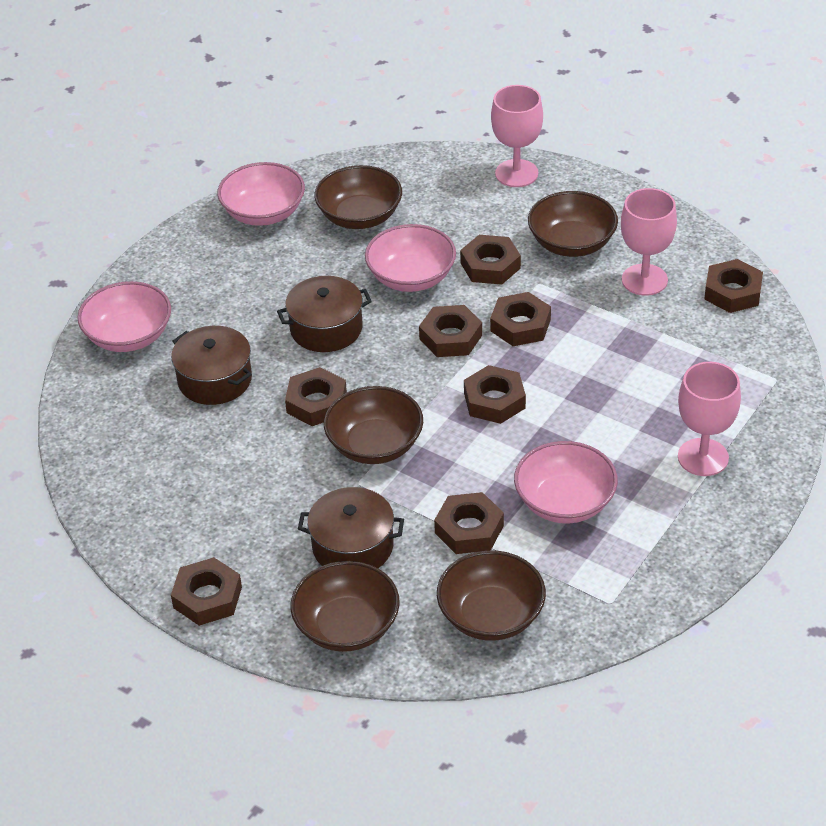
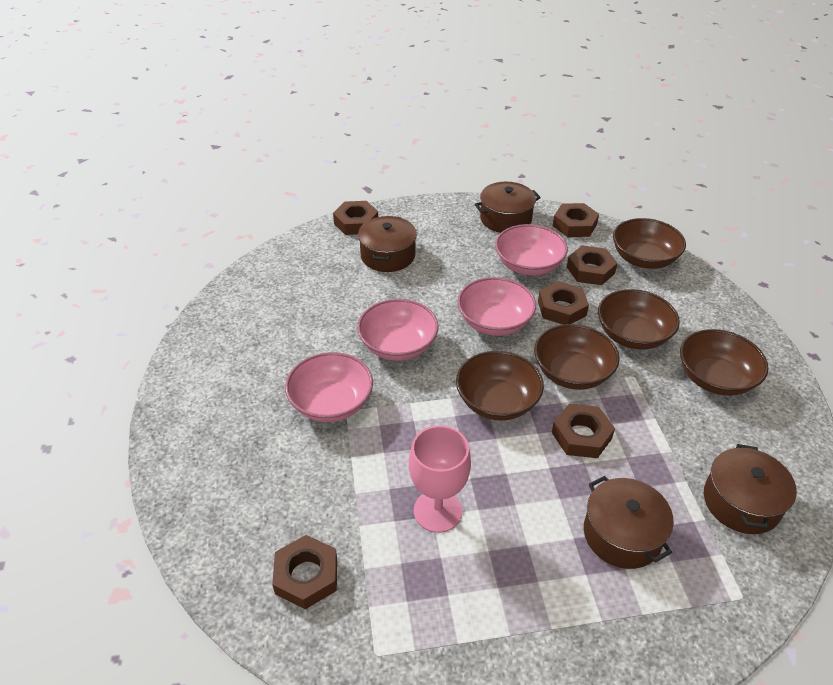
brown nut: [171,557,242,626] [285,367,347,426] [419,305,482,357] [434,492,504,554] [460,235,521,285] [464,365,526,424] [490,292,551,346] [704,259,763,313] = 8 -> [272,535,337,609] [333,201,378,235] [538,281,589,324] [552,404,615,458] [553,203,599,237] [567,245,618,285] = 6
brown pot: [171,326,252,405] [277,276,372,352] [298,487,404,568] = 3 -> [358,216,417,272] [475,182,541,233] [584,476,674,569] [704,444,797,534] = 4
pink goblet: [491,85,543,187] [621,188,677,296] [678,362,741,476] = 3 -> [409,425,471,533] = 1

